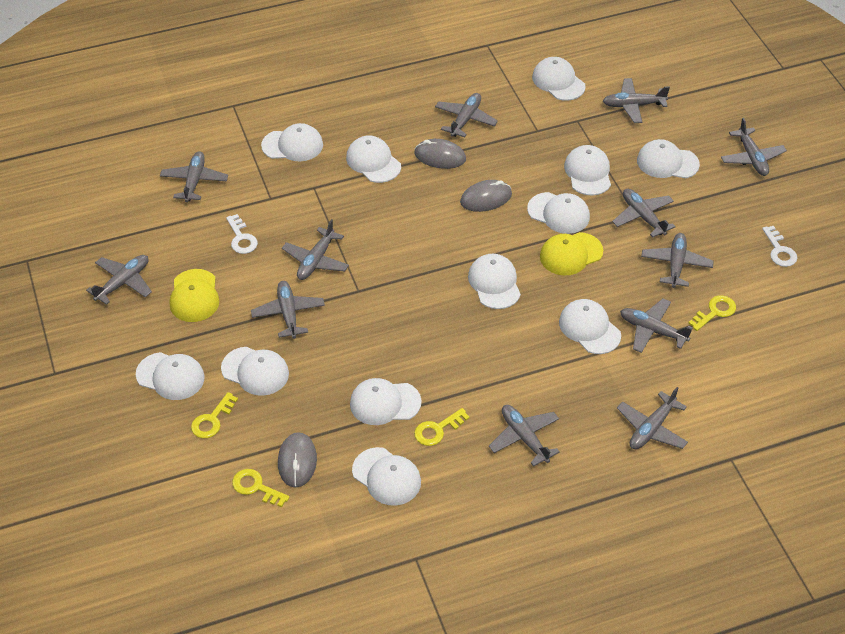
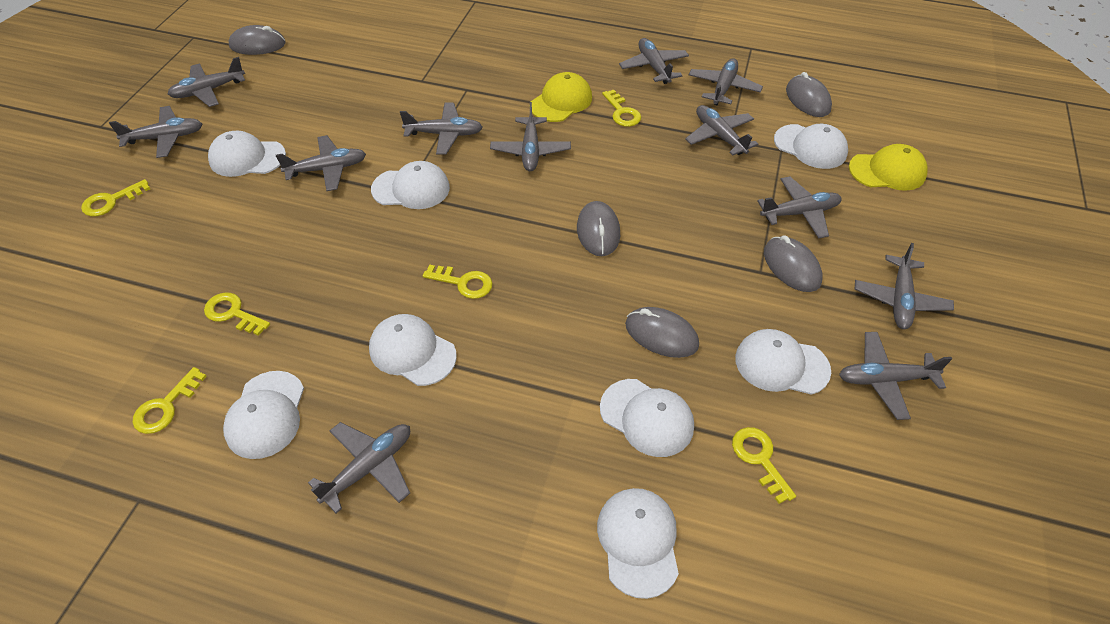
grey mouse: [278,432,317,488] [414,139,466,169] [460,180,512,212] = 3 -> [229,25,286,55] [577,201,620,256] [625,307,699,358] [764,235,823,292] [786,72,832,117] = 5
white cap: [136,352,205,400] [221,347,289,396] [261,123,323,161] [346,136,401,183] [350,378,421,425] [352,447,421,506] [468,254,521,309] [527,192,590,234] [532,57,586,101] [559,299,621,354] [564,145,611,195] [637,139,700,178] = 12 -> [208,131,286,177] [223,371,304,459] [369,314,457,386] [371,161,450,209] [597,488,679,599] [600,379,694,457] [735,329,831,395] [774,124,848,169] = 8
white key: [226,214,258,254] [762,226,797,267] = 2 -> none = 0
yellow key: [191,392,238,438] [232,469,290,507] [414,408,469,446] [688,295,736,331] = 4 -> [81,179,150,216] [133,367,207,434] [204,292,270,336] [423,265,493,299] [602,90,641,127] [732,427,796,504] = 6

